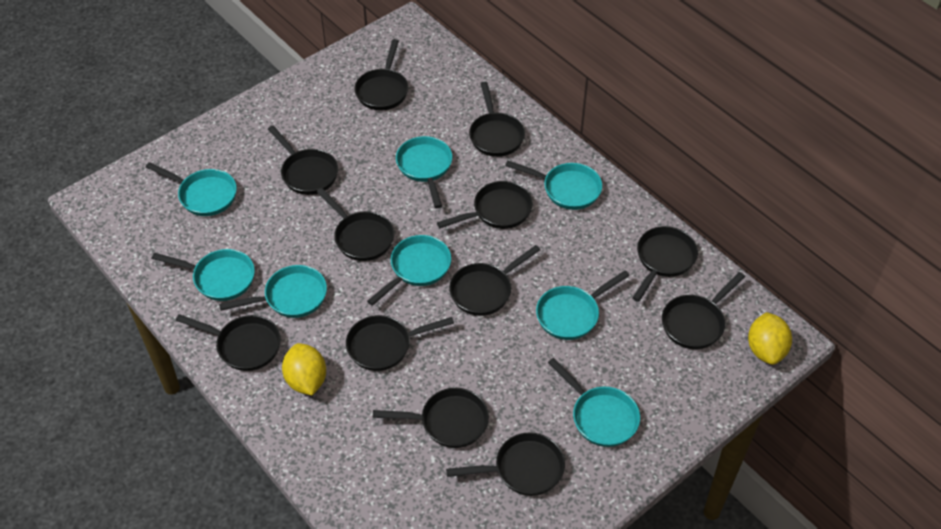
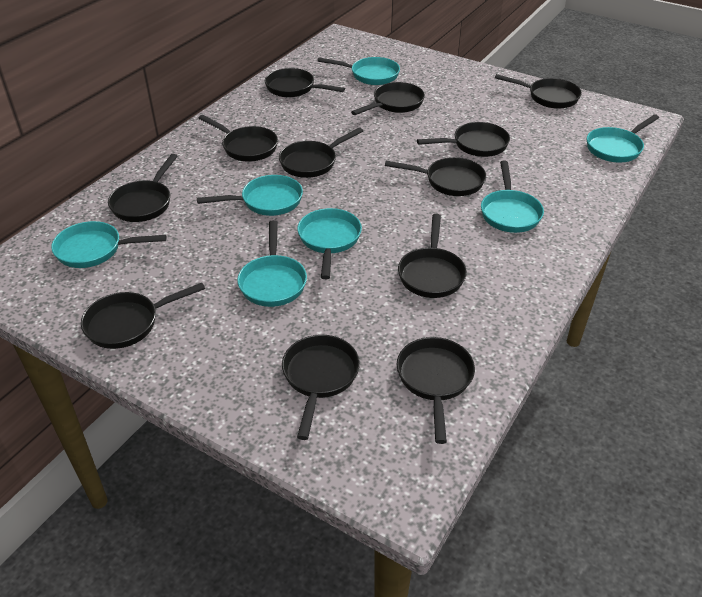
turquoise pan: [145,162,237,216] [152,249,255,301] [219,265,327,318] [367,235,451,306] [396,136,453,208] [505,161,602,210] [536,270,630,340] [548,358,640,447] = 8 -> [51,221,167,268] [197,175,303,216] [237,220,307,307] [297,208,362,279] [318,57,400,85] [481,161,544,233] [587,114,659,163] = 7
yellow lemon: [282,343,326,395] [748,312,792,365] = 2 -> none = 0

